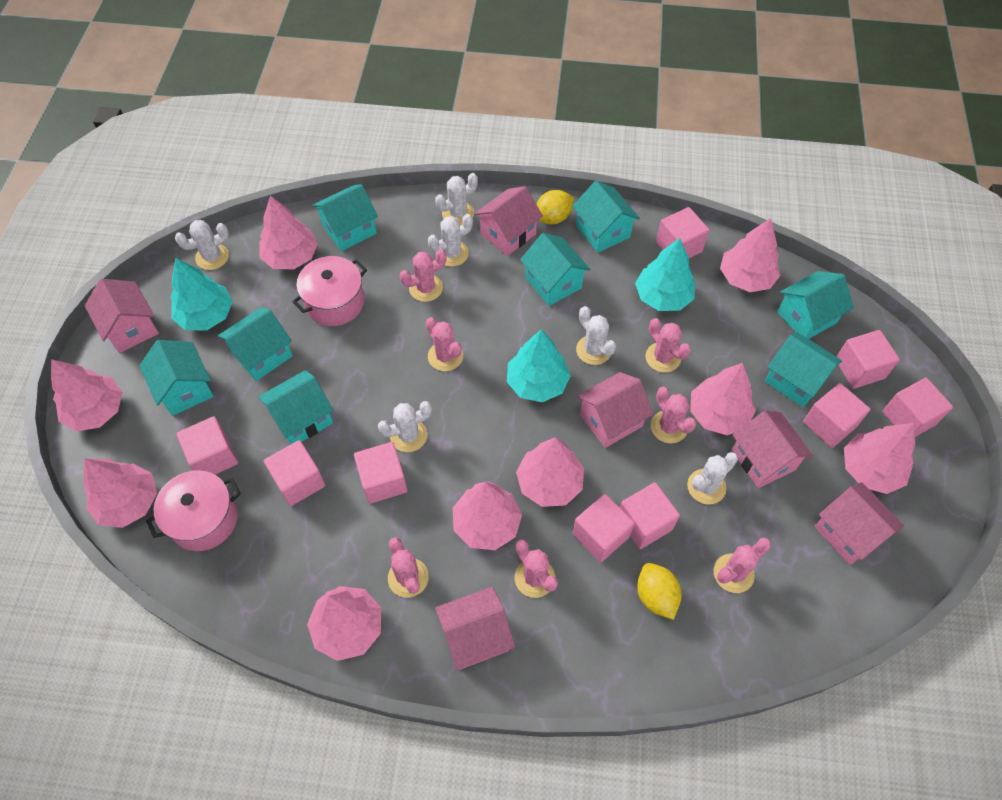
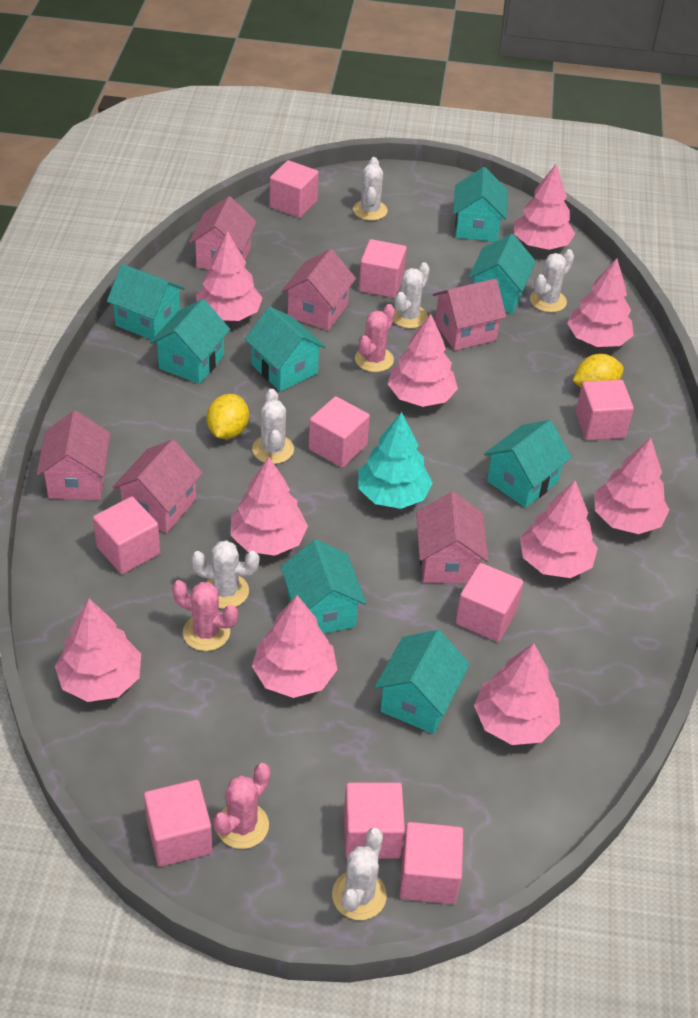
pink cactus: [388,537,429,598] [400,249,446,302] [426,317,463,371] [515,539,558,598] [645,318,691,373] [651,387,697,443] [713,538,771,593] = 7 -> [172,580,238,651] [213,763,271,849] [355,304,395,372] = 3
pink pot: [146,470,241,551] [292,256,367,326] = 2 -> none = 0
pink tree: [51,359,123,431] [83,459,157,528] [259,196,318,269] [307,586,381,661] [453,481,522,550] [516,437,584,507] [690,363,756,435] [720,218,781,292] [844,423,915,494] = 9 -> [55,599,141,702] [196,231,263,321] [230,457,308,556] [252,595,337,698] [388,314,458,407] [474,643,560,745] [514,164,575,250] [520,480,598,578] [567,258,634,347] [595,438,669,534] = 10
turquoise tree: [170,258,233,330] [507,329,571,402] [635,238,695,311] = 3 -> [358,412,433,509] = 1

